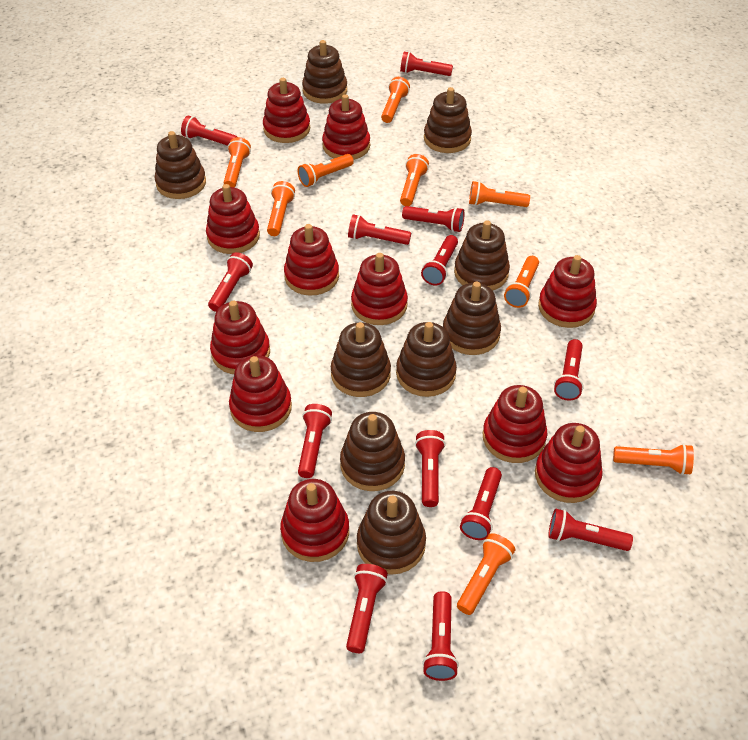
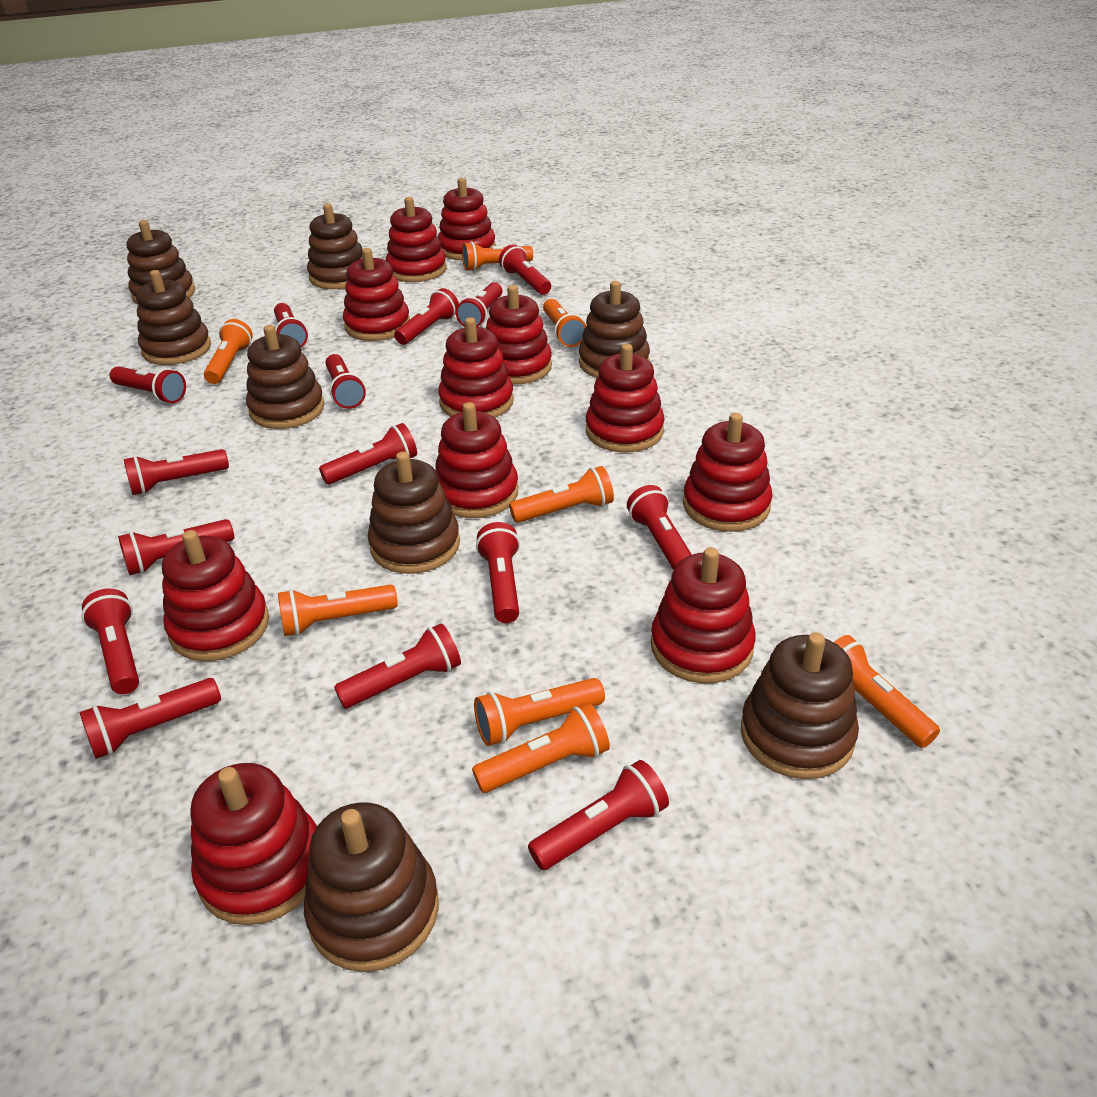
brown stacking toy: [155,131,206,199] [302,40,347,104] [331,322,391,397] [340,412,405,491] [357,491,426,575] [396,322,457,397] [424,87,472,153] [443,282,501,355] [454,220,510,290] = 9 -> [127,220,195,305] [136,270,211,365] [246,325,325,429] [304,802,439,972] [307,203,363,289] [368,451,460,574] [579,281,650,378] [741,632,859,779] = 8
orange flashlight: [223,137,251,188] [267,181,295,236] [298,154,354,187] [381,77,410,123] [400,154,429,206] [457,533,515,615] [469,181,530,207] [504,256,539,308] [613,444,694,475] = 9 -> [204,319,253,384] [278,585,398,636] [462,242,533,271] [472,703,610,793] [474,678,605,746] [509,466,614,523] [543,299,586,347] [834,635,940,748] = 8
red flashlight: [181,115,237,146] [208,252,253,312] [298,404,332,478] [346,564,388,653] [348,214,411,245] [400,52,453,76] [402,206,465,232] [415,430,446,507] [421,235,458,285] [422,591,459,681] [460,467,502,540] [548,509,633,551] [554,339,584,401] = 13 -> [79,678,221,759] [81,588,139,694] [110,366,186,403] [118,519,234,575] [124,449,229,495] [274,303,308,348] [319,423,417,484] [325,354,366,409] [334,623,461,708] [394,288,459,345] [456,282,503,327] [476,522,520,623] [499,244,551,295] [528,760,669,870] [627,485,692,570] = 15

